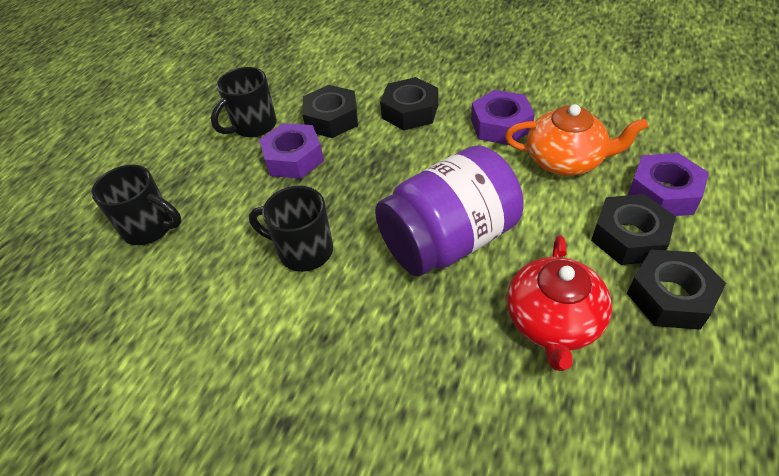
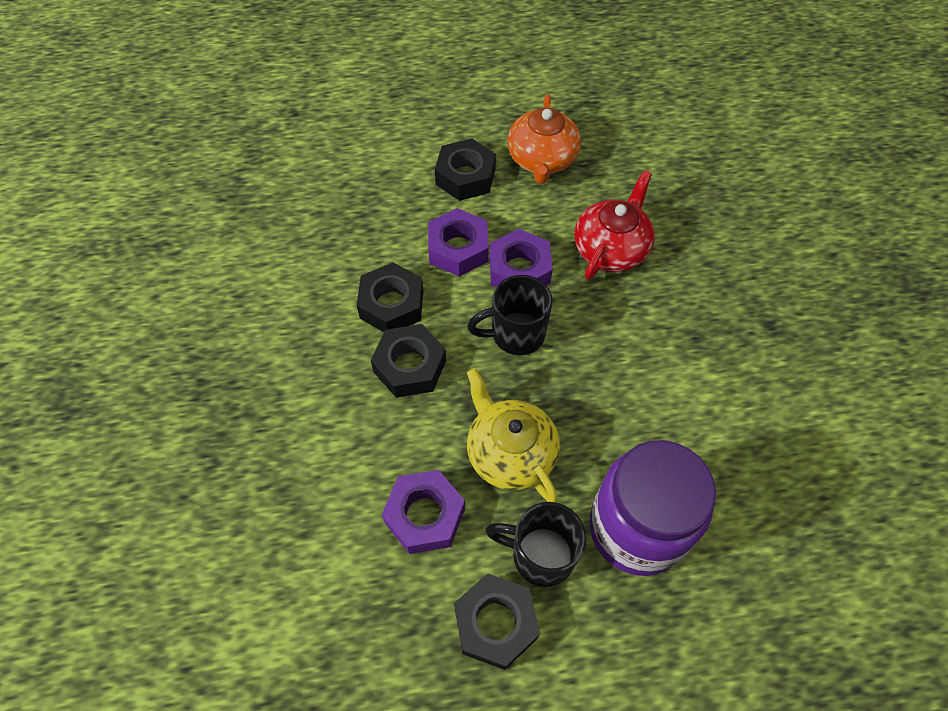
black mug: [91,165,182,245] [211,67,277,138] [249,186,333,272] = 3 -> [467,275,553,355] [485,502,586,587] = 2
yellow teapot: none = 0 -> [467,368,560,502] = 1

